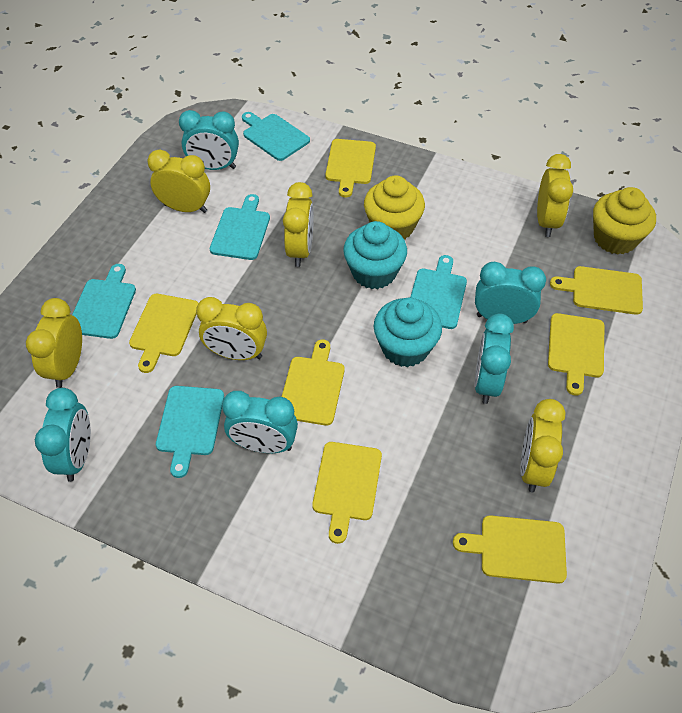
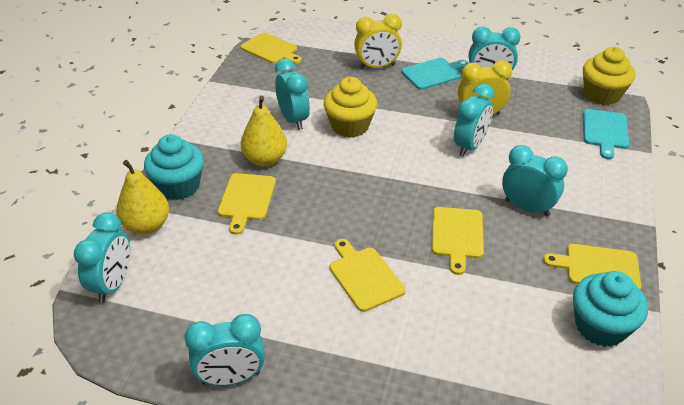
turquoise clock: [35,388,91,482] [179,110,239,170] [222,391,298,453] [475,262,546,324] [475,313,514,404] = 5 -> [74,212,130,303] [184,314,265,386] [275,59,310,130] [454,84,495,157] [469,27,520,80] [502,145,568,216] = 6
turquoise cutting board: [72,264,136,339] [156,386,224,478] [210,194,270,260] [242,112,310,161] [410,255,467,329] = 5 -> [401,58,469,90] [583,109,629,159] = 2
yellow clock: [26,298,82,388] [147,149,210,213] [196,297,267,360] [283,182,314,267] [521,399,565,492] [537,154,573,237] = 6 -> [354,14,402,69] [458,60,512,115] = 2
yellow cutting board: [129,294,199,373] [282,340,345,426] [312,442,382,544] [325,139,376,197] [453,515,567,584] [548,313,604,395] [550,266,643,315] = 7 -> [218,173,276,235] [240,32,302,64] [330,239,406,312] [432,207,484,275] [543,244,641,289] = 5
yellow pear: none = 0 -> [116,160,169,235] [241,96,287,166] = 2

